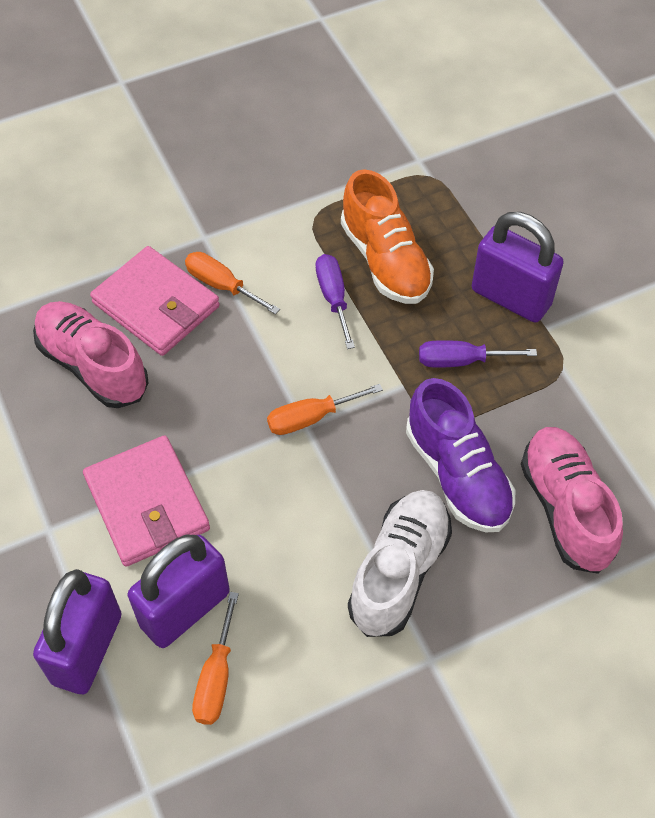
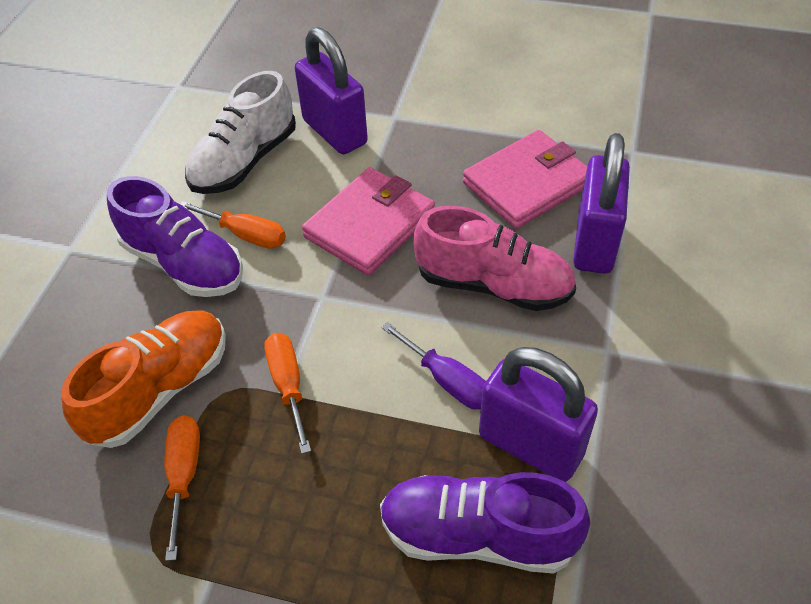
pink shoe: [33,301,149,408] [521,427,623,574] = 2 -> [414,206,576,311] = 1
purple screwdriver: [316,254,355,349] [419,340,537,368] = 2 -> [381,322,486,409] = 1
purple shoe: [406,378,515,532] = 1 -> [107,176,243,297] [380,472,590,574] = 2

